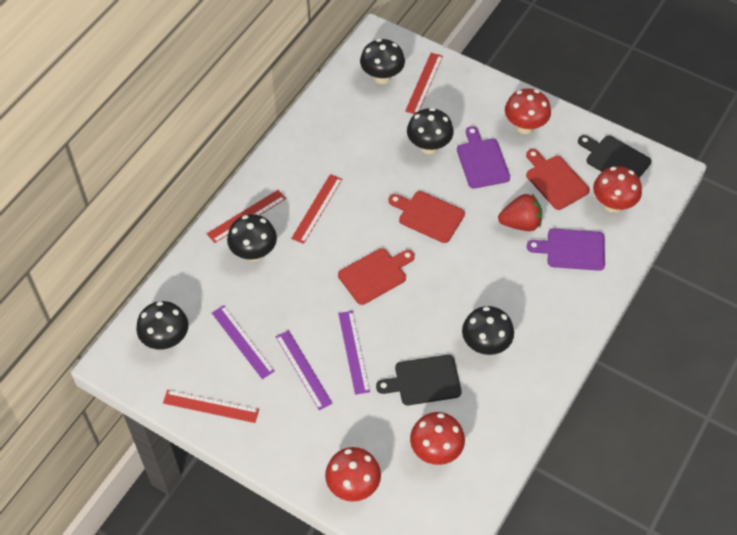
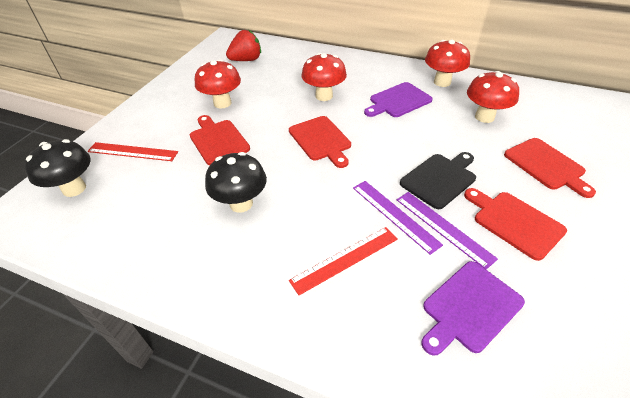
black cutting board: [376,355,462,405] [578,135,651,178] = 2 -> [400,152,476,209] = 1
black mushroom: [136,301,189,349] [227,214,277,261] [360,39,405,84] [407,108,454,154] [462,306,514,355] = 5 -> [25,139,91,197] [205,152,267,213] = 2
purple ruler: [212,305,275,379] [276,330,333,410] [338,311,370,395] = 3 -> [353,181,443,255] [397,192,498,269] = 2
red cutting board: [338,248,415,305] [388,191,465,243] [526,149,590,210] = 3 -> [190,115,250,165] [289,116,351,168] [464,188,567,261] [504,138,596,198] = 4
red ruler: [163,390,259,423] [207,190,286,243] [291,174,342,244] [405,53,443,114] = 4 -> [87,142,178,161] [289,227,398,295] = 2

